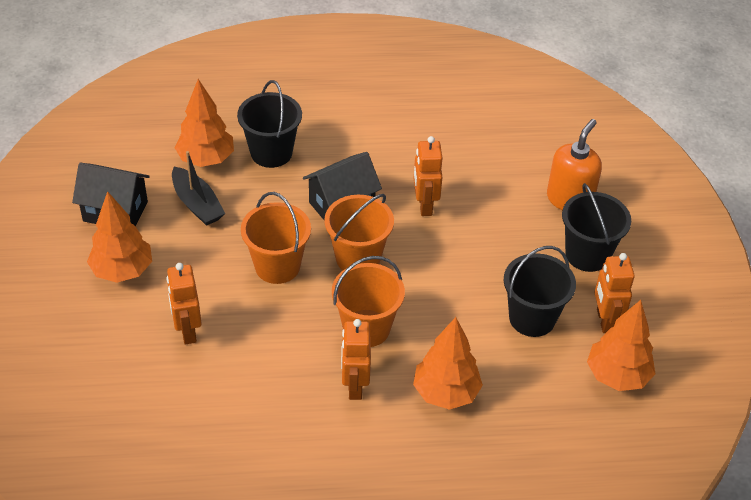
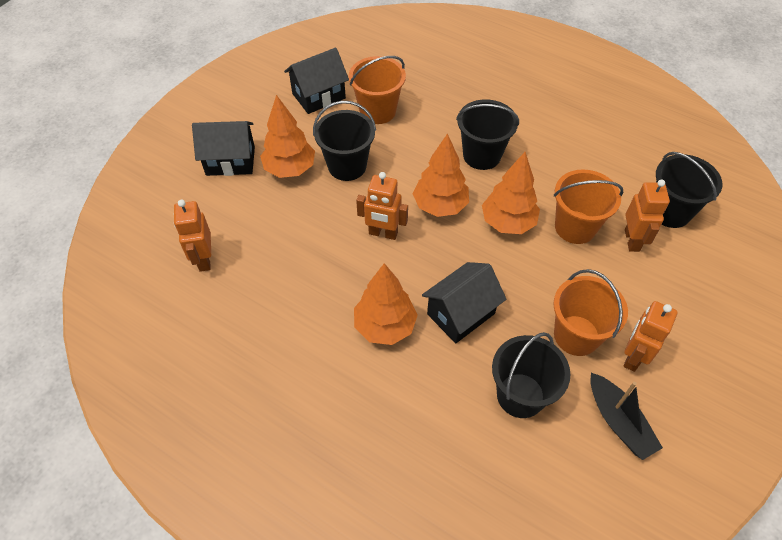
black bucket: [237,80,302,168] [504,246,576,337] [562,183,631,272] = 3 -> [313,101,376,181] [456,99,519,170] [492,332,571,418] [656,152,722,228] = 4
black house: [72,163,150,226] [303,152,382,220] = 2 -> [192,121,255,176] [284,48,349,114] [422,262,506,343] = 3
orange soap dispenser: [547,119,602,211] = 1 -> none = 0

